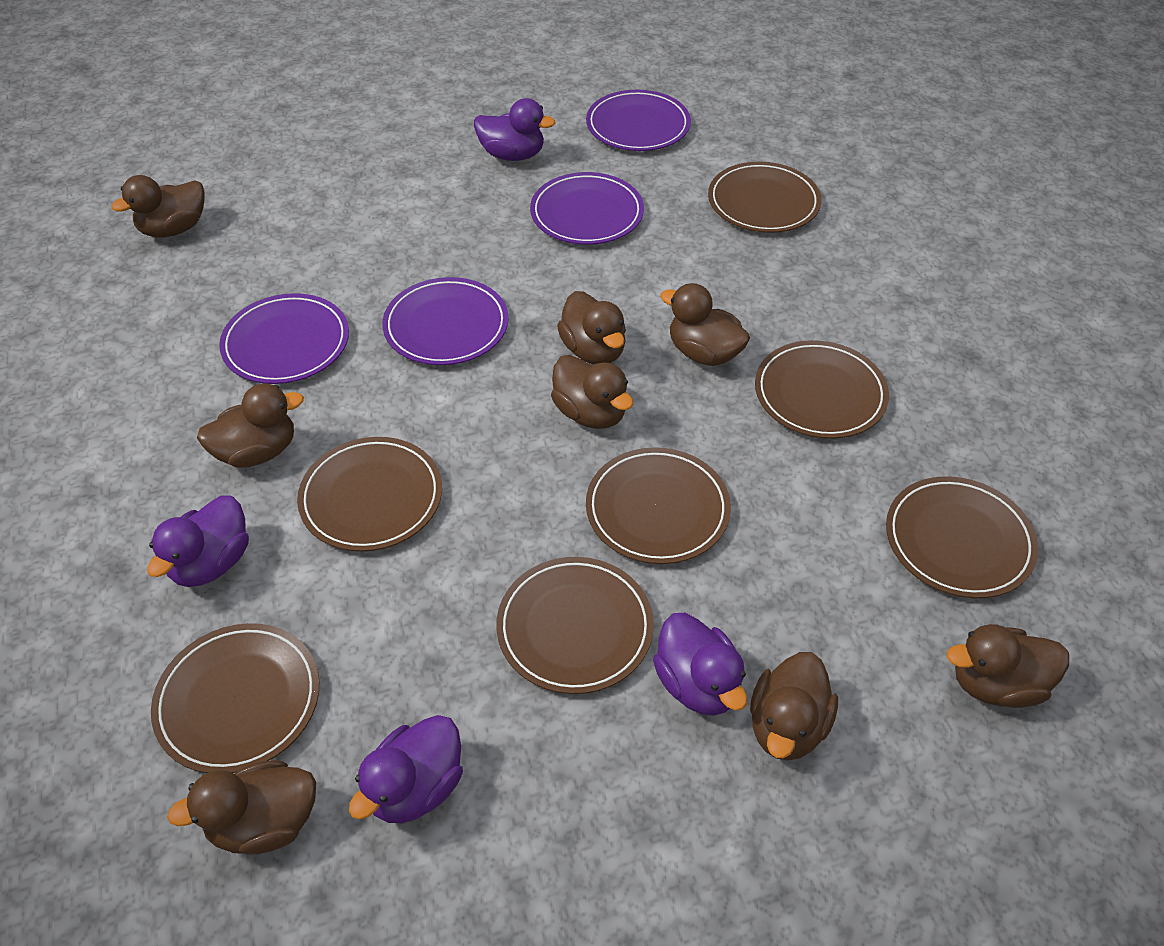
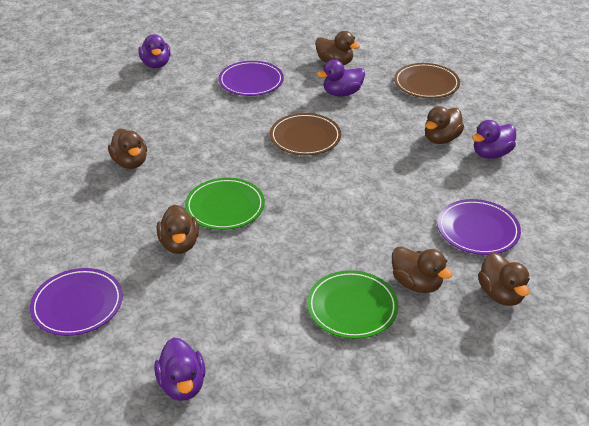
brown duck: [111,175,205,237] [167,760,316,855] [197,384,304,468] [551,355,634,429] [557,291,626,365] [660,283,750,366] [750,652,838,761] [947,624,1069,708] = 8 -> [108,129,147,169] [157,204,199,254] [315,31,360,65] [392,246,453,293] [425,106,464,144] [478,252,530,306] = 6
brown plate: [151,623,319,773] [297,437,442,552] [496,557,654,694] [586,447,731,564] [708,162,822,233] [755,340,889,439] [886,476,1038,598] = 7 -> [270,113,341,155] [394,63,460,98] = 2
green plate: none = 0 -> [185,178,265,230] [307,270,398,339] = 2
purple plate: [219,293,349,384] [382,277,509,365] [530,172,644,245] [586,90,691,151] = 4 -> [30,268,123,336] [219,61,284,96] [437,199,521,255] = 3

